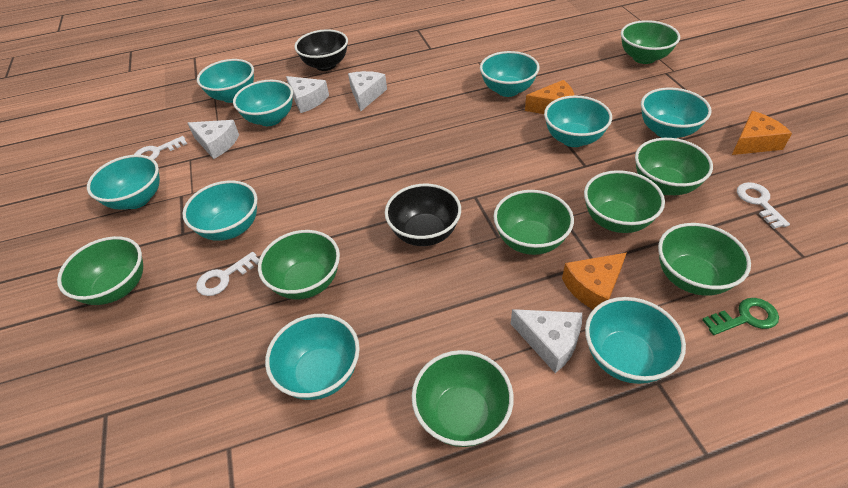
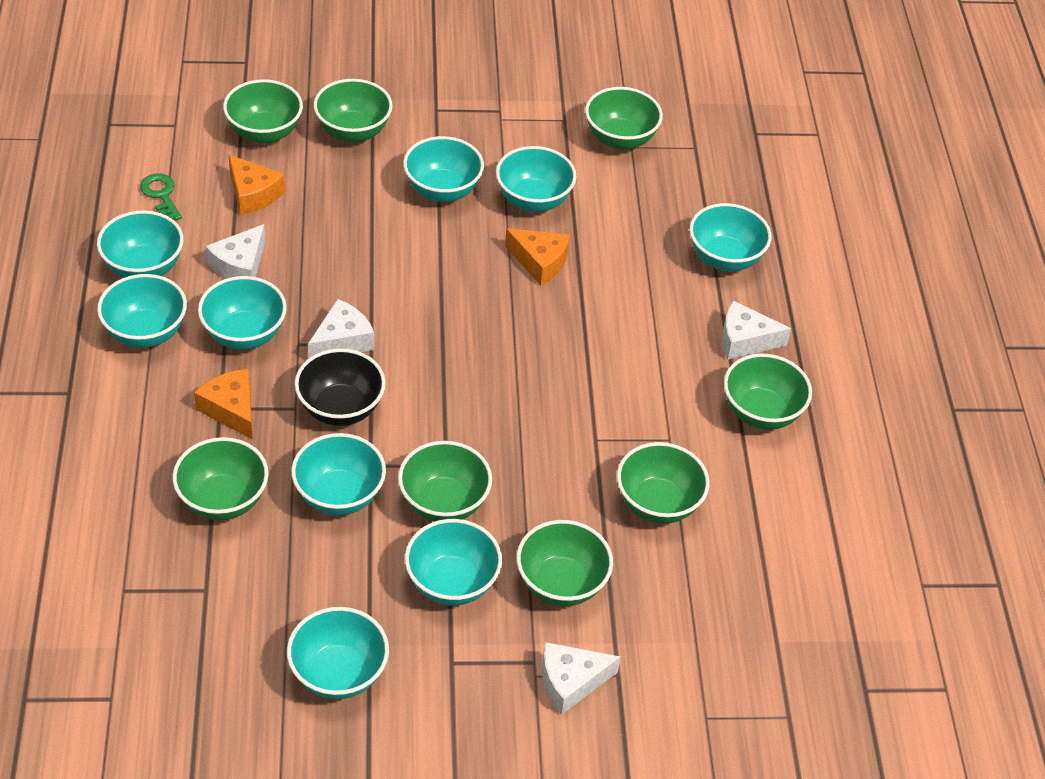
black bowl: [294,29,348,71] [385,184,461,246] = 2 -> [295,349,386,426] = 1
white key: [134,136,187,159] [196,252,259,296] [737,182,790,229] = 3 -> none = 0

